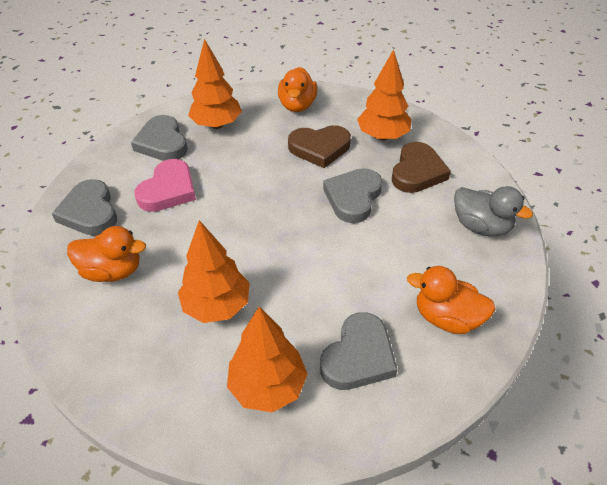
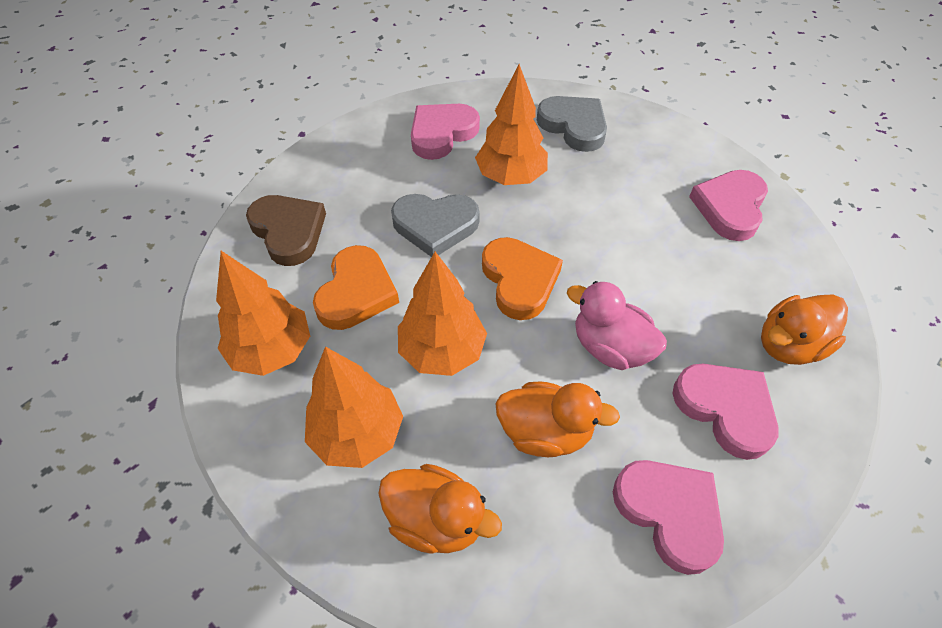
brown heart: [288,125,351,168] [392,142,451,193] = 2 -> [246,195,326,266] = 1
grey duck: [454,186,533,237] = 1 -> none = 0
grey heart: [52,179,117,236] [131,115,188,161] [320,312,398,390] [323,168,383,223] = 4 -> [391,194,480,257] [537,96,607,152] = 2
orange heart: none = 0 -> [313,245,399,330] [482,237,563,320] = 2
pink duck: none = 0 -> [567,281,667,370] = 1
pink heart: [134,159,196,212] = 1 -> [411,104,480,160] [613,460,724,575] [672,364,779,460] [689,170,768,241] = 4

